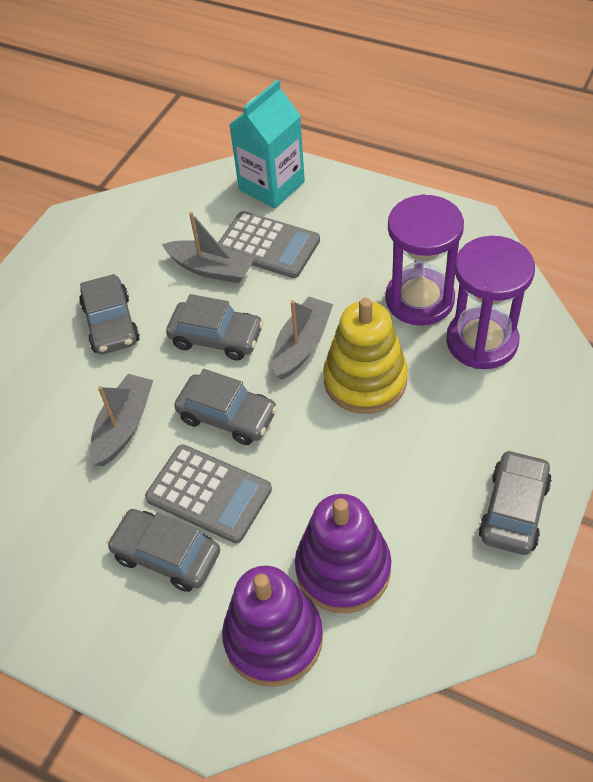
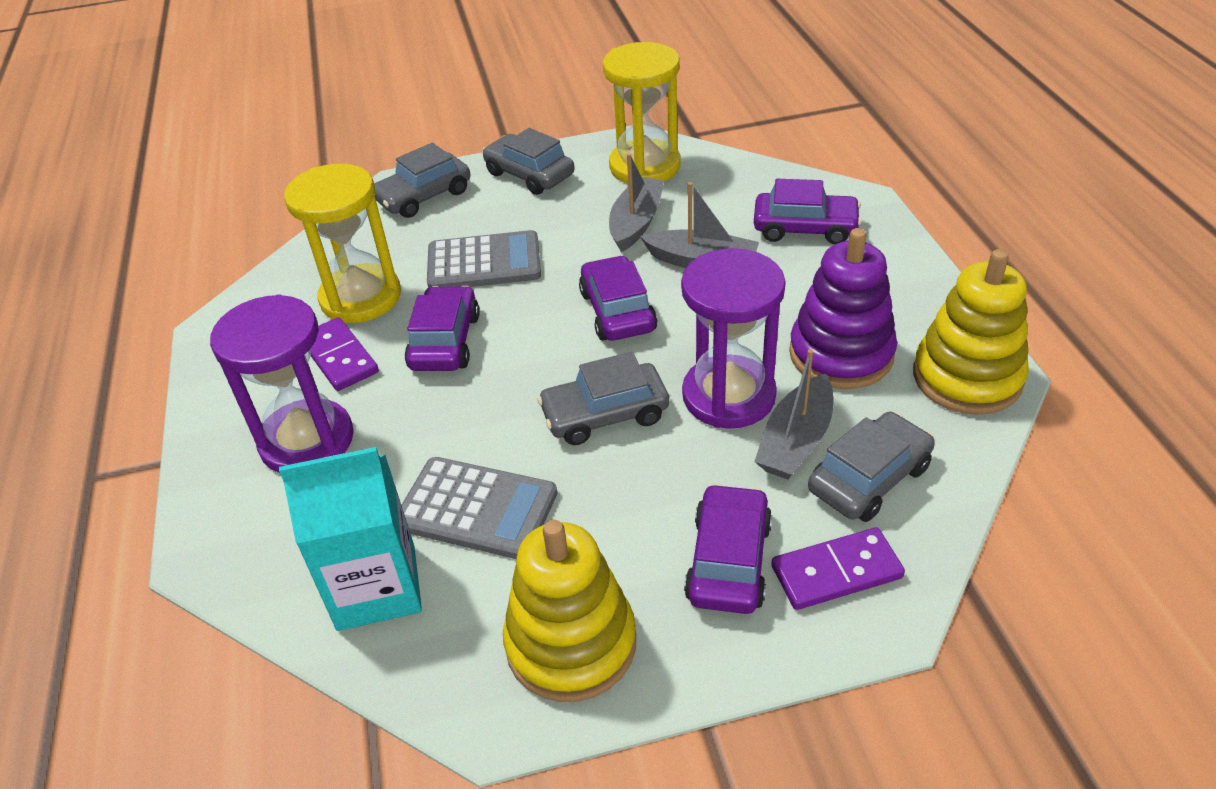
grey car: [79,274,140,354] [107,509,220,592] [166,294,264,361] [174,369,278,445] [479,450,552,555] = 5 -> [374,143,470,218] [483,128,575,195] [537,352,669,445] [808,412,935,522] = 4
purple car: none = 0 -> [405,286,480,371] [579,255,658,341] [684,483,772,614] [754,179,862,245] = 4
purple domino: none = 0 -> [311,317,379,391] [772,527,905,610] = 2
purple stacking toy: [222,566,323,687] [295,494,391,613] = 2 -> [789,228,897,389] = 1
yellow hourglass: none = 0 -> [284,164,401,323] [603,42,680,183] = 2
yellow stacking toy: [323,298,408,414] = 1 -> [503,520,636,702] [913,249,1029,415] = 2

